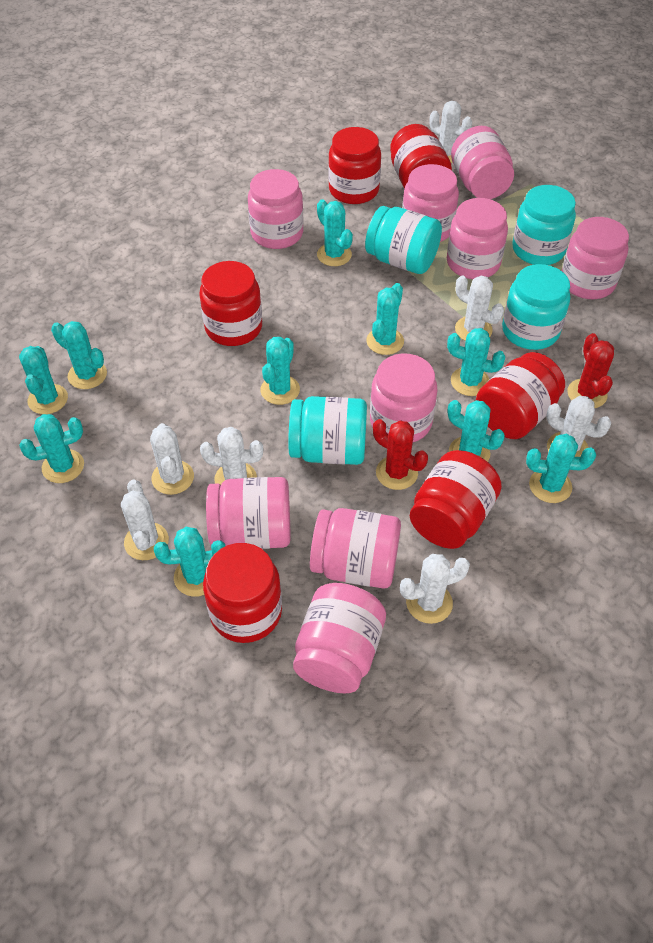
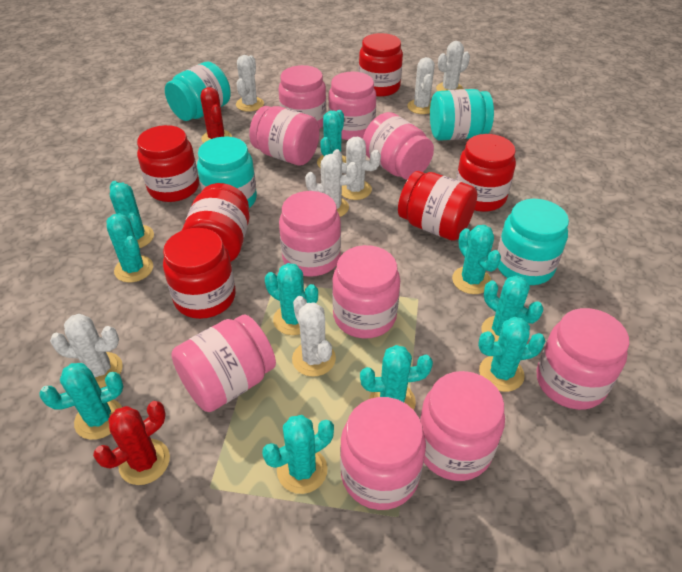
pink jar: [206,477,291,549] [248,169,304,249] [293,583,386,693] [310,508,401,589] [370,353,438,442] [402,164,459,242] [447,198,508,279] [451,126,514,199] [562,217,629,299] = 9 -> [171,314,276,412] [249,106,320,166] [278,65,326,129] [279,191,341,277] [328,72,376,140] [332,245,400,339] [340,397,426,510] [363,112,434,180] [420,371,505,481] [537,308,629,410] = 10

